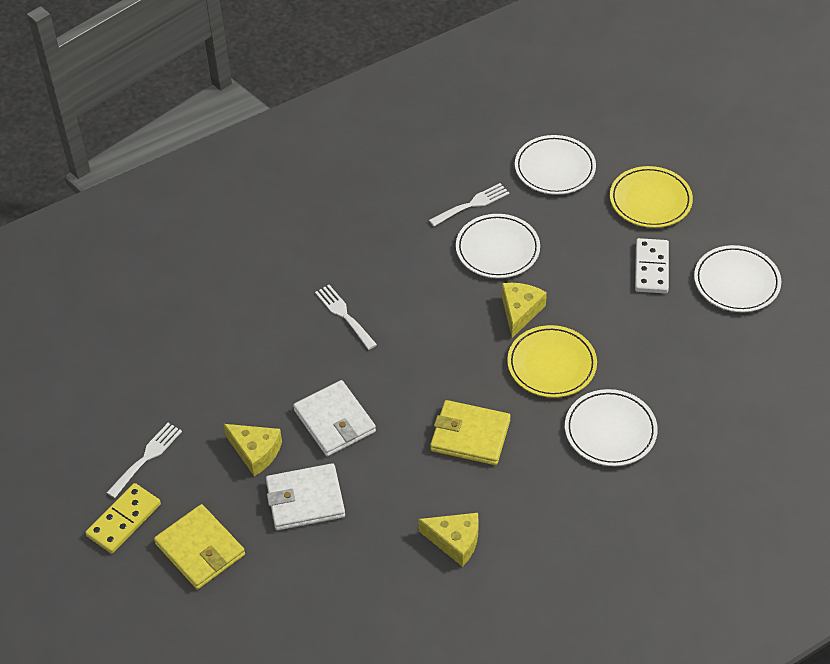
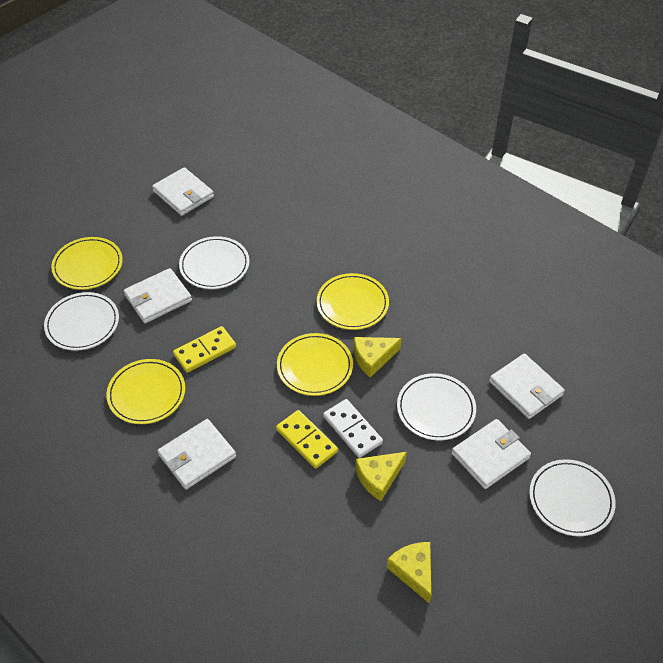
white fork: [107,423,182,498] [315,285,377,350] [429,183,509,226] = 3 -> none = 0
white wallet: [266,463,345,530] [293,380,376,456] = 2 -> [123,268,192,323] [152,167,214,216] [157,419,236,490] [451,419,531,489] [489,354,565,419] = 5
yellow domino: [85,483,161,554] = 1 -> [173,326,236,373] [276,410,338,469] = 2
yellow plate: [507,325,597,398] [610,166,693,228] = 2 -> [51,237,123,290] [106,359,185,424] [277,333,353,396] [317,273,389,330] = 4
yellow wallet: [154,504,245,589] [430,400,511,465] = 2 -> none = 0

